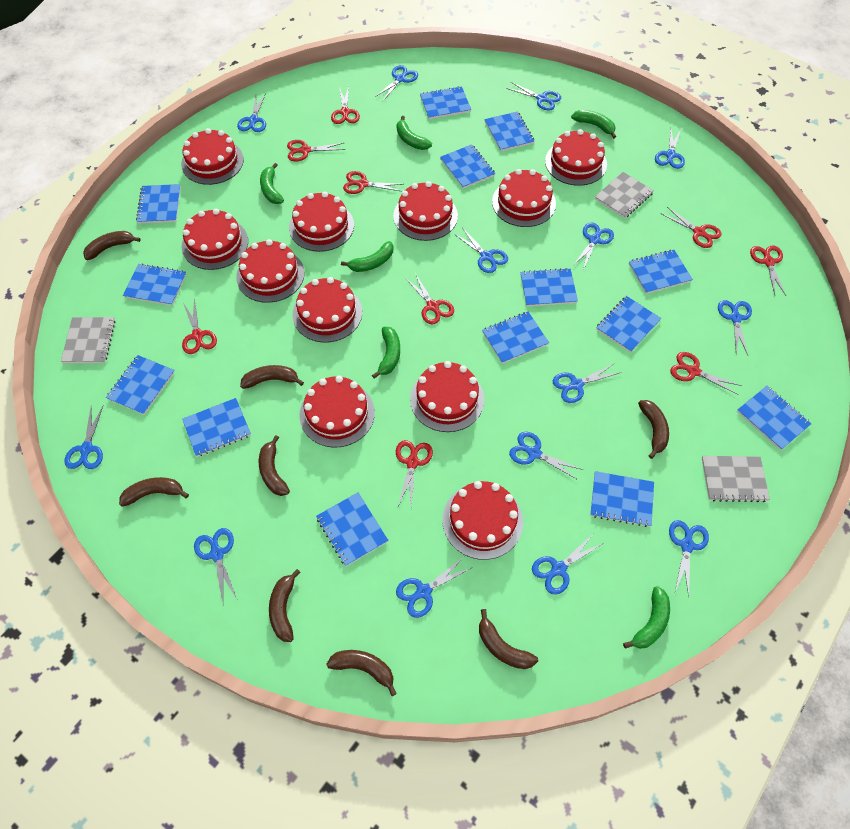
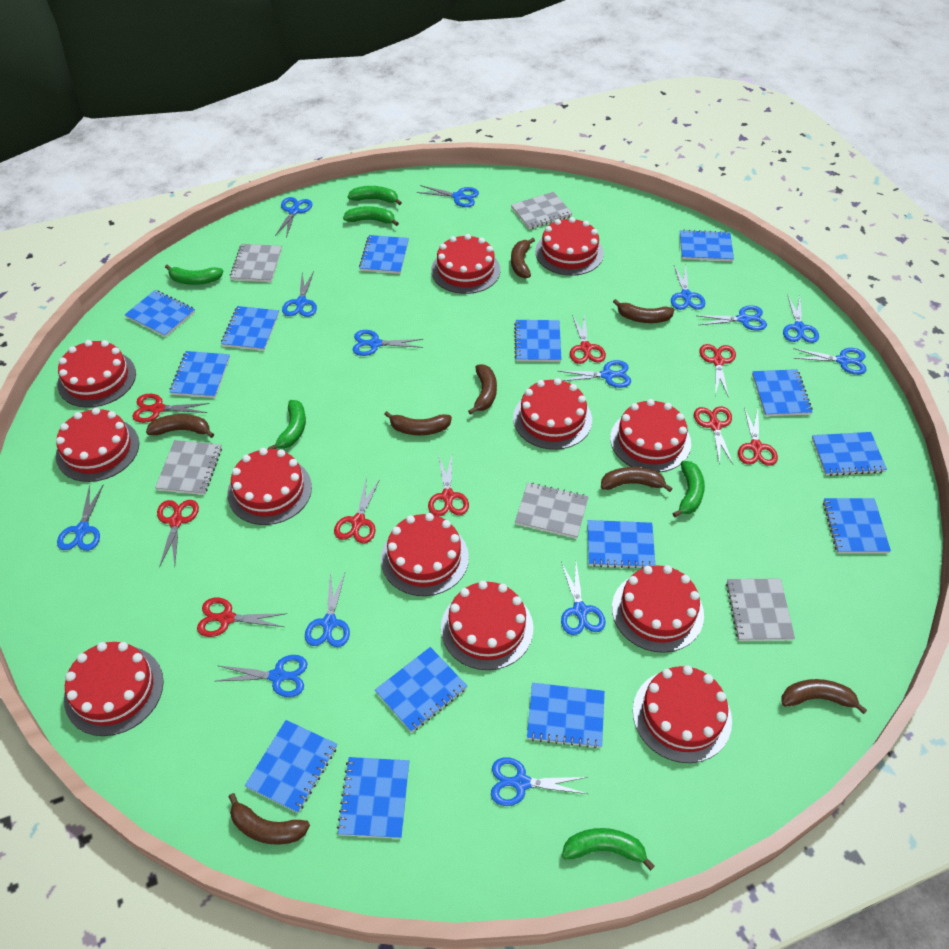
grey notebook: [61,317,116,363] [595,172,654,218] [702,456,770,502] = 3 -> [155,440,222,495] [230,244,282,282] [511,192,573,229] [515,482,589,539] [726,578,795,641] = 5
red cake: [181,128,244,185] [182,209,248,270] [236,239,305,303] [289,192,354,252] [292,277,362,342] [299,376,375,447] [393,181,458,241] [410,361,484,432] [442,481,523,560] [492,169,556,227] [545,129,607,186] = 11 -> [56,408,139,482] [57,340,136,408] [64,642,164,736] [227,448,312,525] [381,513,469,596] [431,234,500,294] [441,581,533,670] [513,378,592,450] [535,217,604,276] [610,399,691,472] [612,565,704,653] [633,666,732,763] = 12

